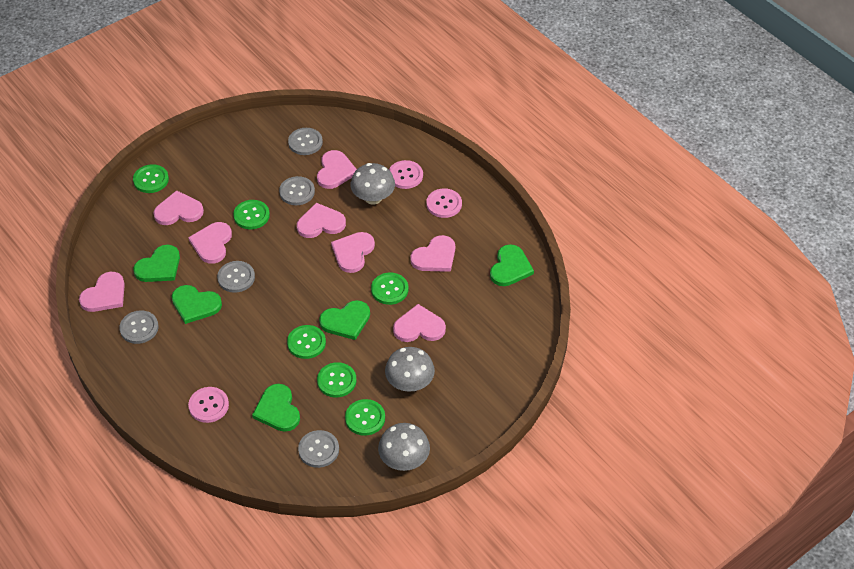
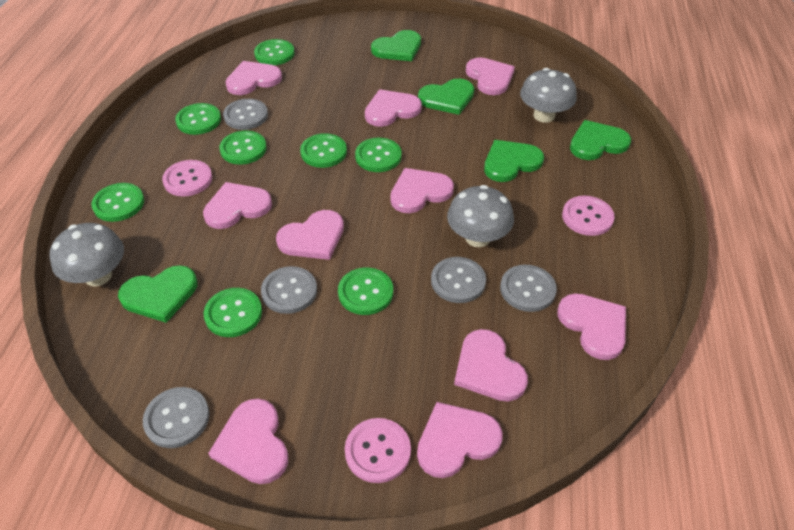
green button: [133,164,169,193] [233,200,270,229] [287,325,326,359] [317,362,356,398] [345,399,385,436] [371,273,408,305] = 6 -> [91,183,144,222] [175,103,221,135] [203,288,262,337] [219,131,267,165] [254,39,295,65] [300,133,347,168] [338,268,393,315] [355,138,402,172] = 8
pink heart: [79,272,125,312] [153,190,204,225] [188,222,232,264] [297,203,346,238] [317,150,357,189] [331,232,375,273] [393,304,446,342] [410,235,455,272] = 8 -> [203,182,272,229] [208,399,288,484] [225,61,282,95] [276,210,344,260] [365,89,422,127] [390,168,454,213] [417,402,503,478] [454,329,528,402] [466,57,515,95] [557,293,626,360] = 10

